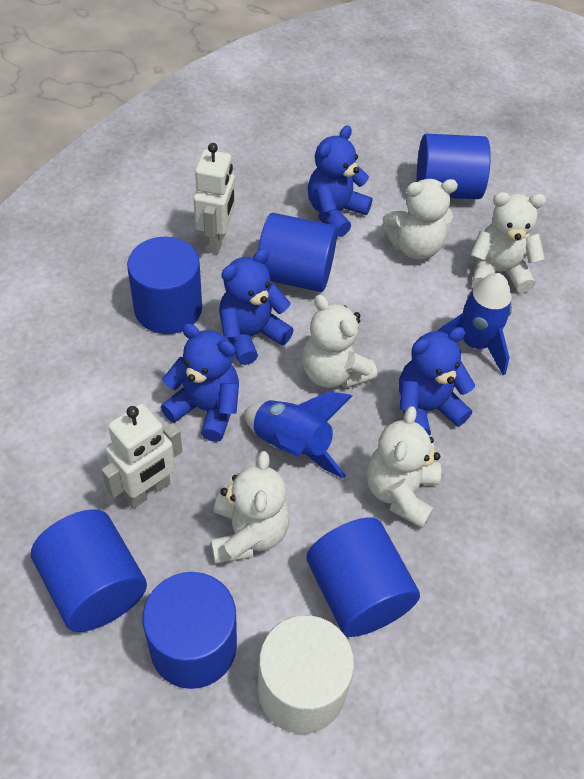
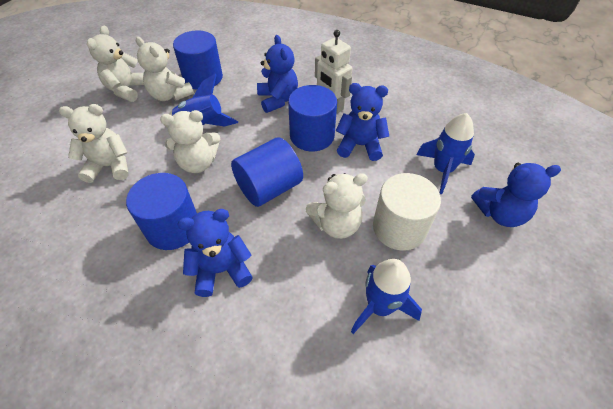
blue cylinder: [31,509,147,632] [127,237,202,334] [143,572,237,689] [258,213,337,292] [306,517,420,637] [417,134,491,199] = 6 -> [126,173,197,250] [173,31,223,90] [231,138,303,207] [288,85,337,151] = 4
blue rocket: [244,391,352,479] [438,273,512,375] = 2 -> [164,74,238,127] [351,259,422,334] [416,113,475,194] = 3
white robot: [102,404,182,509] [193,143,235,254] = 2 -> [315,30,352,113] = 1

